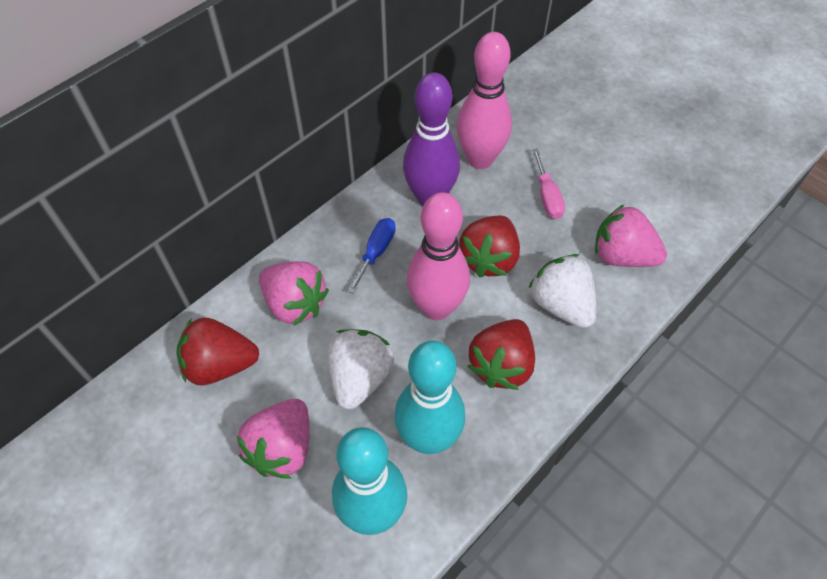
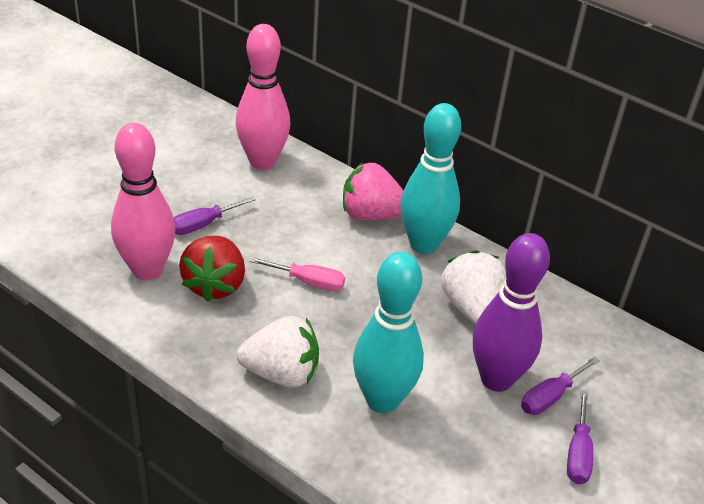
blue screwdriver: [348,218,396,294] = 1 -> none = 0
pink strawberry: [237,399,310,479] [259,261,329,326] [595,205,667,267] = 3 -> [343,162,403,220] = 1
purple screwdriver: none = 0 -> [173,196,256,235] [521,356,600,415] [567,391,593,484] = 3
red strawberry: [176,317,259,385] [459,215,520,277] [468,319,535,390] = 3 -> [179,236,245,302] = 1

